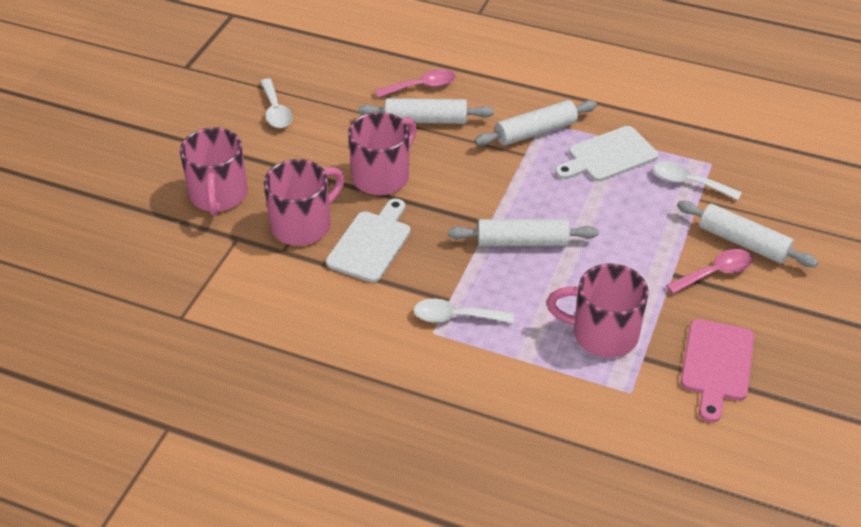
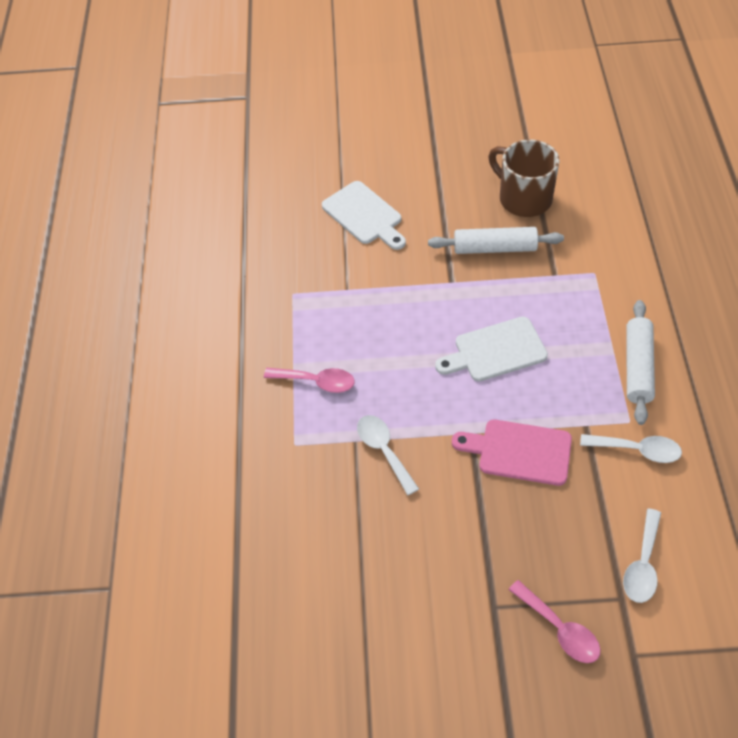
brown mug: none = 0 -> [488,139,560,217] = 1
pink mug: [180,127,248,216] [264,159,344,246] [348,112,417,195] [546,263,649,358] = 4 -> none = 0
white rolling pin: [358,98,494,124] [448,219,599,246] [475,100,597,146] [677,201,818,267] = 4 -> [428,227,564,254] [626,300,655,425] = 2

